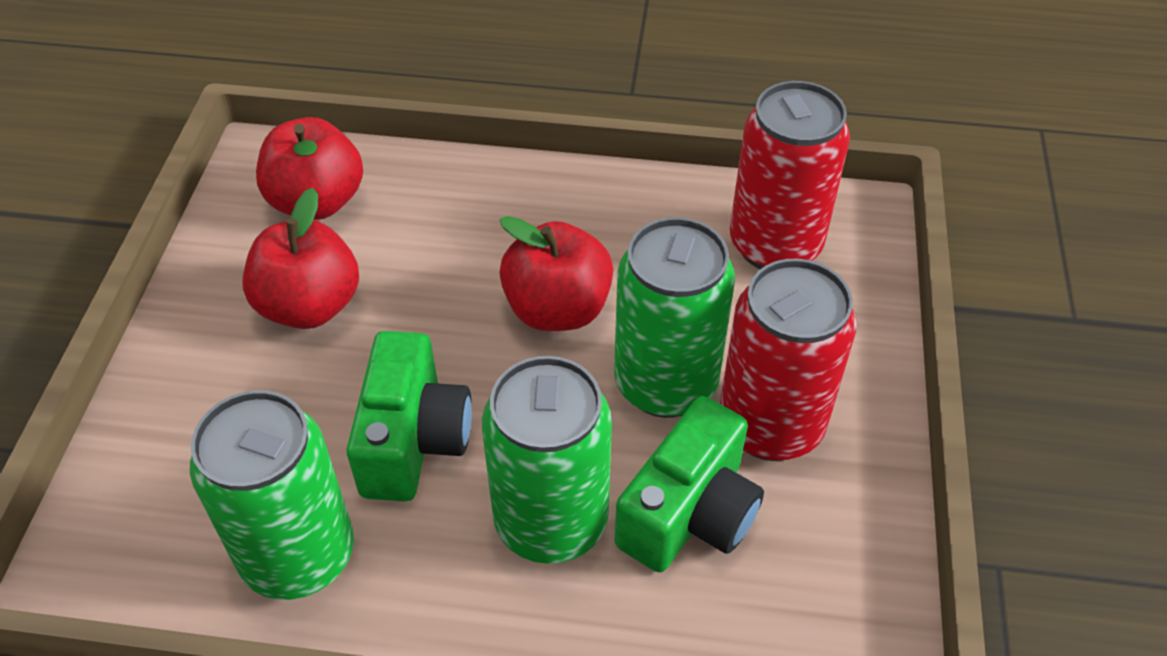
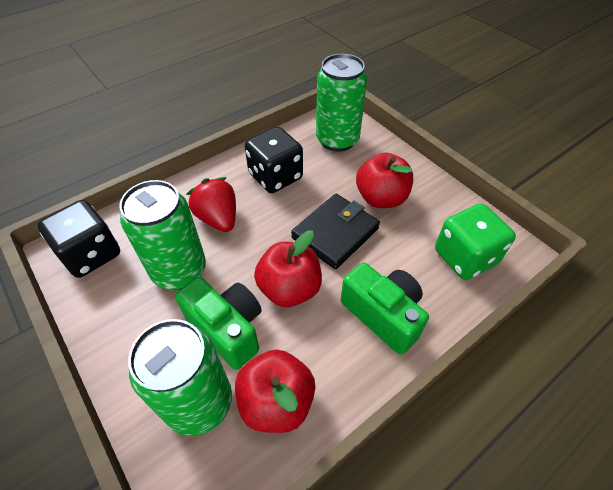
black dice: none = 0 -> [38,200,120,278] [245,127,303,193] = 2
black wallet: none = 0 -> [291,194,380,269] = 1
green dice: none = 0 -> [435,203,516,280] = 1
red can: [720,259,857,461] [730,81,850,269] = 2 -> none = 0
red strawberry: none = 0 -> [187,177,236,232] = 1

